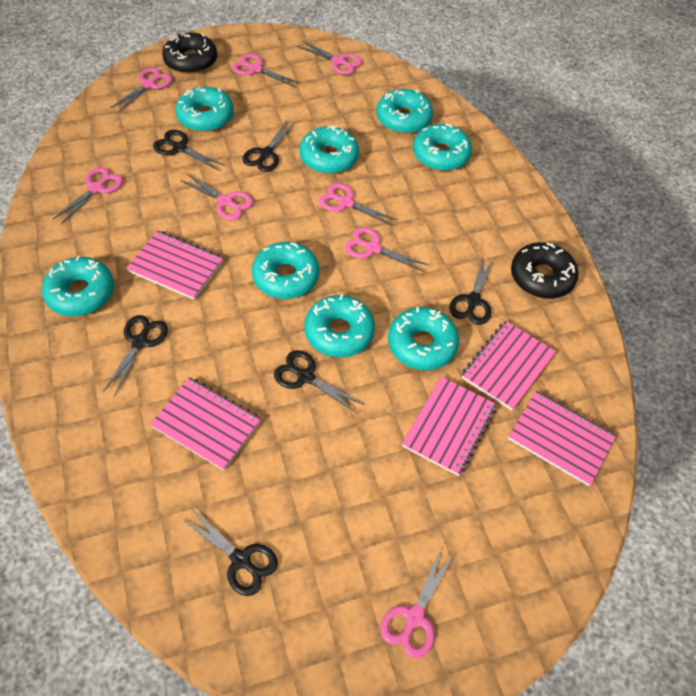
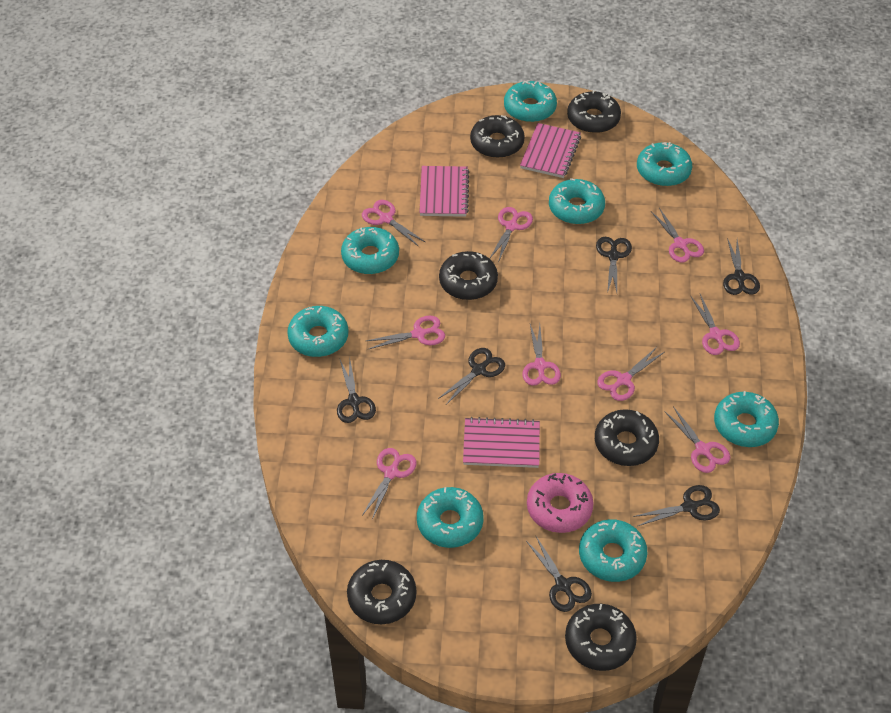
black donut: [162,32,217,74] [511,242,579,299] = 2 -> [347,560,416,624] [439,251,498,300] [470,115,525,158] [565,604,637,671] [567,90,621,133] [595,409,659,466] = 6
pink donut: none = 0 -> [527,473,594,533] = 1
pink notebook: [126,231,223,300] [150,377,261,470] [402,377,497,476] [461,321,556,411] [508,391,616,486] = 5 -> [419,166,469,217] [463,417,540,468] [520,123,581,178] = 3
pink scissors: [53,167,123,225] [111,67,172,113] [180,174,253,220] [232,54,299,87] [297,41,362,75] [319,183,397,226] [345,227,428,272] [380,548,455,659] = 8 -> [362,200,425,247] [362,448,416,520] [366,316,445,349] [489,207,533,262] [522,324,561,386] [597,347,665,401] [651,208,704,263] [664,406,730,473] [691,294,740,355] = 9

